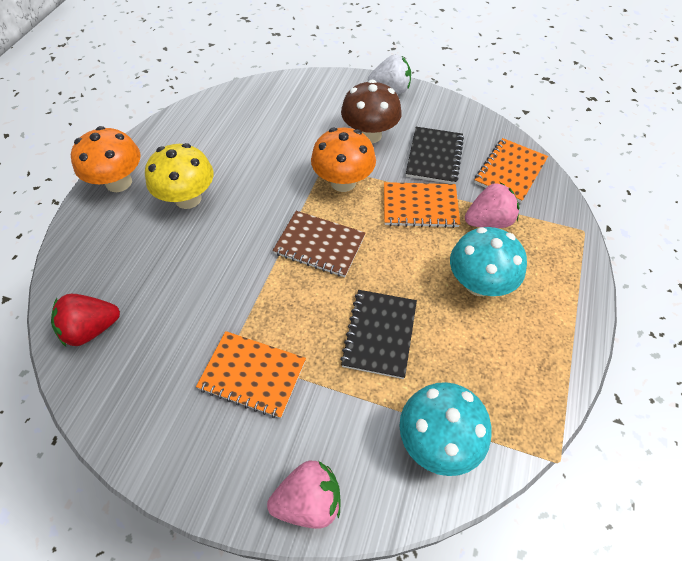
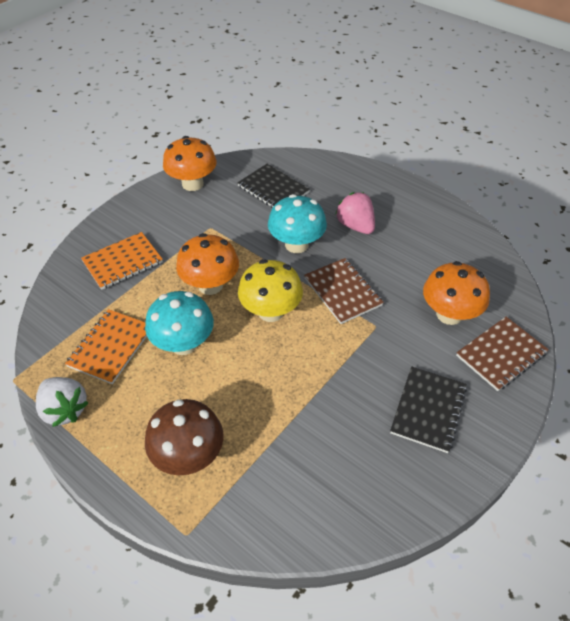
brown notebook: [273,211,365,277] = 1 -> [304,258,384,324] [456,317,549,391] = 2
orange mushroom: [71,126,141,192] [311,128,376,192] = 2 -> [163,136,217,191] [176,233,239,295] [423,261,490,325] = 3
orange notebook: [196,331,306,418] [384,182,460,228] [474,138,548,203] = 3 -> [65,309,147,384] [81,232,163,290] = 2
pink strawberry: [267,461,341,529] [465,182,520,228] = 2 -> [335,192,375,234] = 1
red strawberry: [51,294,120,347] = 1 -> none = 0

